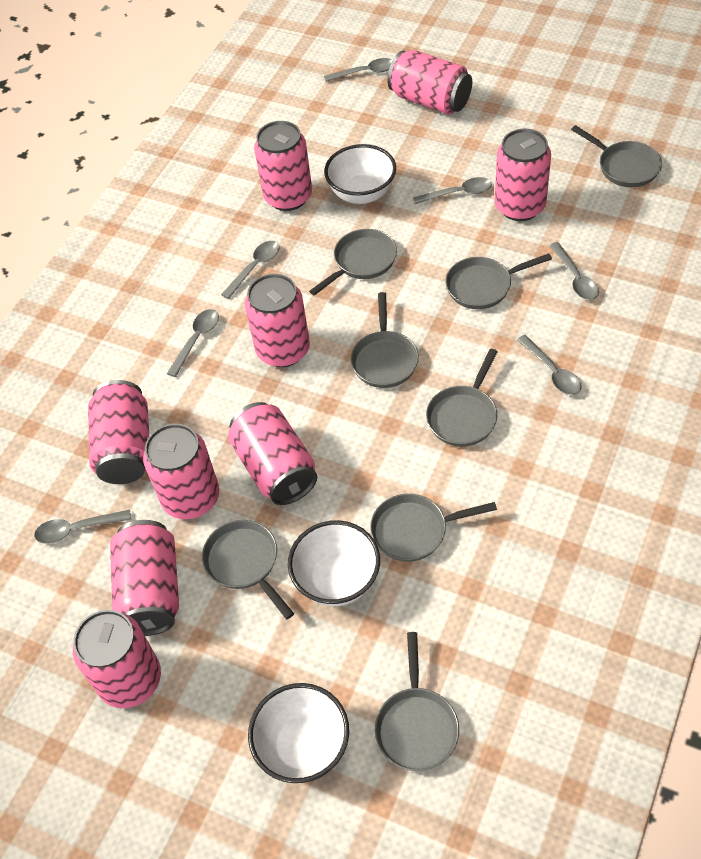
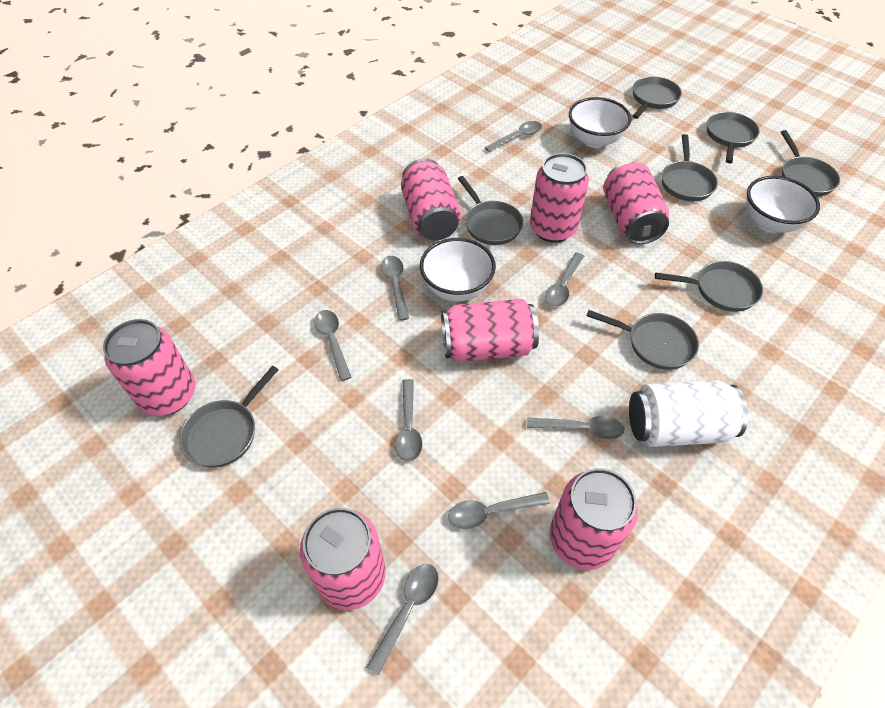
grey spoon: [34,510,131,544] [167,309,219,377] [221,241,280,299] [324,58,393,82] [413,177,492,204] [517,335,582,395] [549,242,599,300] = 7 -> [314,310,352,381] [366,564,439,676] [381,256,409,321] [395,379,422,461] [448,492,550,529] [485,121,542,152] [527,416,624,439] [545,252,584,307] = 8
pink can: [73,610,161,708] [88,380,149,484] [110,520,179,636] [143,424,219,519] [228,402,317,505] [245,274,310,367] [254,121,312,211] [387,50,472,115] [495,129,551,221] = 9 -> [103,319,195,416] [300,508,386,610] [401,158,461,241] [441,299,539,362] [530,153,589,243] [549,468,638,570] [603,162,669,244] = 7
white can: none = 0 -> [629,380,748,447] = 1

